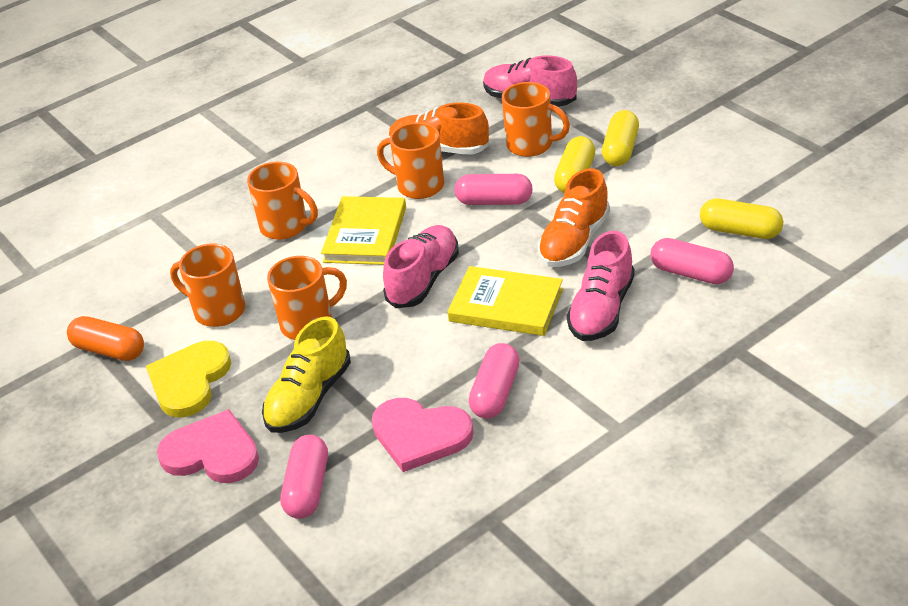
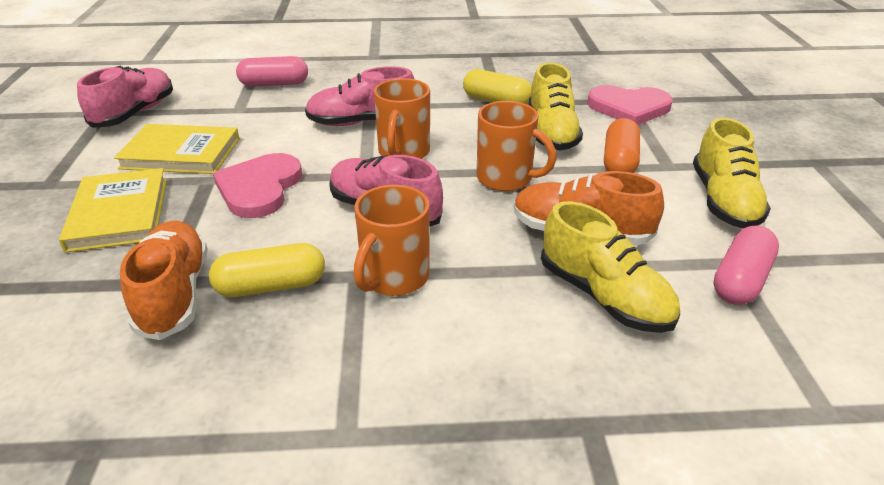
orange mug: [170,243,245,327] [247,162,318,240] [267,256,347,340] [377,122,444,199] [502,82,570,157] = 5 -> [354,185,430,296] [374,78,430,159] [477,101,557,191] = 3
pink capsule: [280,435,328,519] [454,174,533,205] [469,343,520,418] [650,238,734,284] = 4 -> [236,56,308,87] [713,225,779,305] = 2
yellow capsule: [554,136,595,193] [602,110,639,166] [700,198,783,239] = 3 -> [209,243,325,297] [463,69,532,104] = 2
yellow heart: [146,341,231,417] = 1 -> none = 0
yellow shoe: [262,316,351,433] = 1 -> [529,63,583,151] [541,201,680,333] [693,118,771,228] = 3

